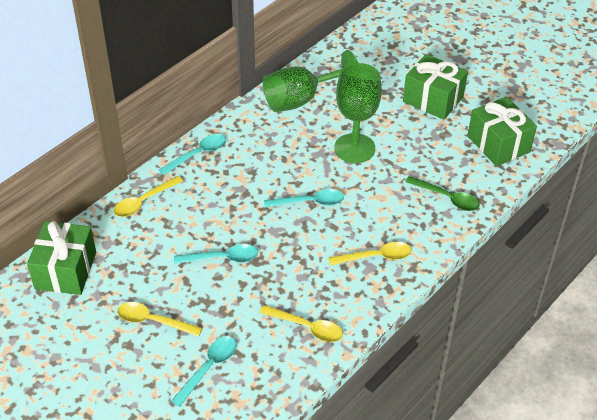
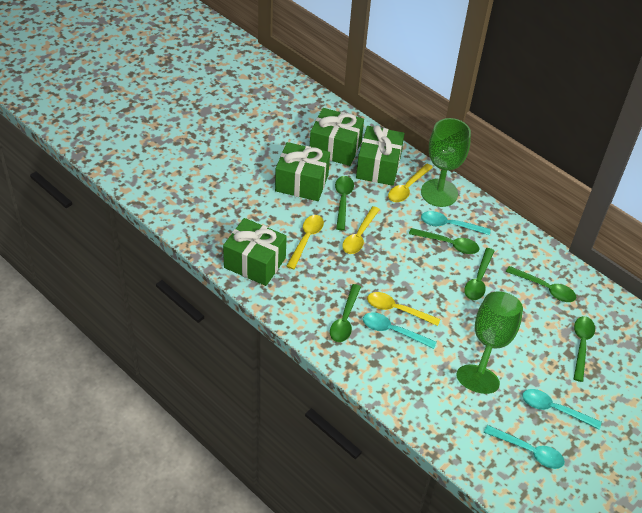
green gift: [27,221,96,295] [403,54,468,120] [467,97,537,166] = 3 -> [223,218,287,286] [275,142,330,201] [310,108,364,166] [356,125,405,186] = 4
green spoon: [405,176,480,211] = 1 -> [330,284,361,342] [335,176,354,230] [409,228,479,254] [464,248,494,300] [506,266,576,302] [574,316,595,382] = 6

